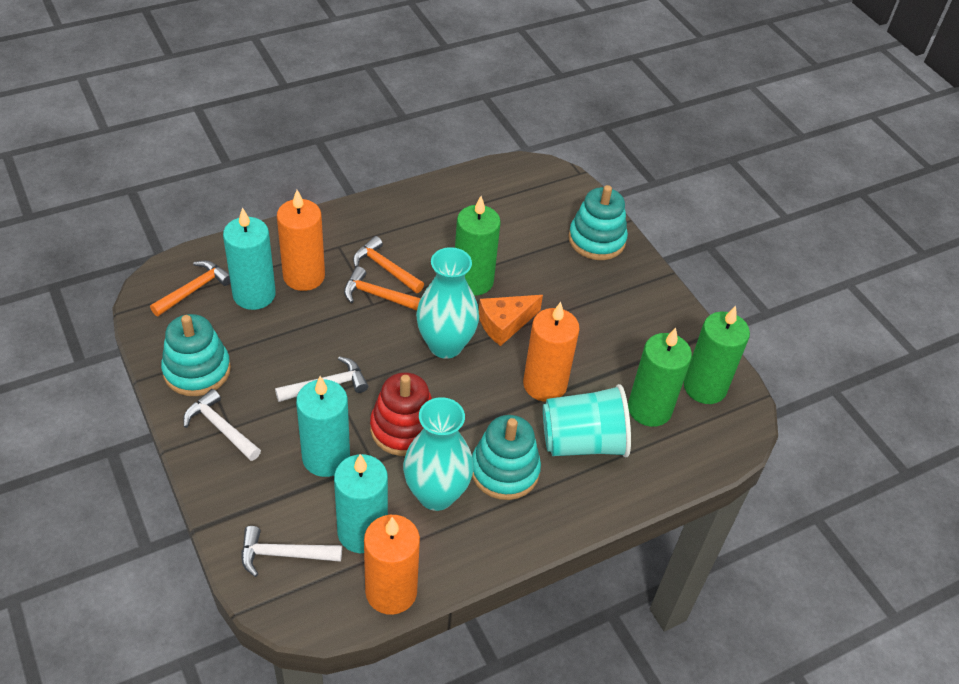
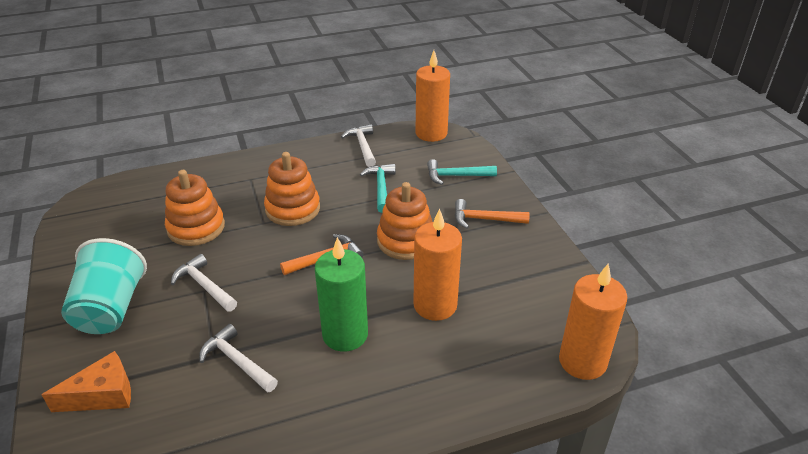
green candle: [455,196,501,296] [628,328,692,427] [684,306,750,404] = 3 -> [315,237,368,351] = 1
orange hammer: [150,261,230,316] [344,267,421,311] [353,236,424,293] = 3 -> [280,234,363,275] [455,199,530,229] = 2
orange stacking toy: none = 0 -> [165,170,225,246] [264,152,320,226] [377,182,432,260] = 3
red stacking toy: [370,372,432,456] = 1 -> none = 0
turquoise candle: [223,207,276,310] [296,376,350,477] [334,454,388,553] = 3 -> none = 0
turquoise hammer: none = 0 -> [360,164,396,213] [427,159,497,185] = 2
turquoise stacking toy: [161,314,231,396] [472,415,541,500] [568,185,628,260] = 3 -> none = 0
turquoise vase: [403,397,474,511] [416,247,479,359] = 2 -> none = 0

